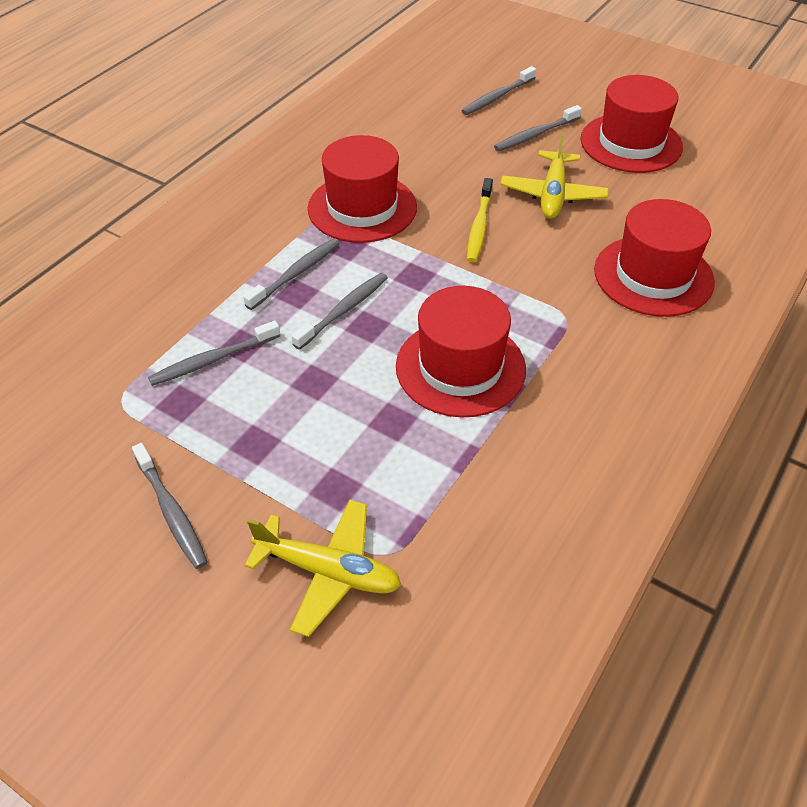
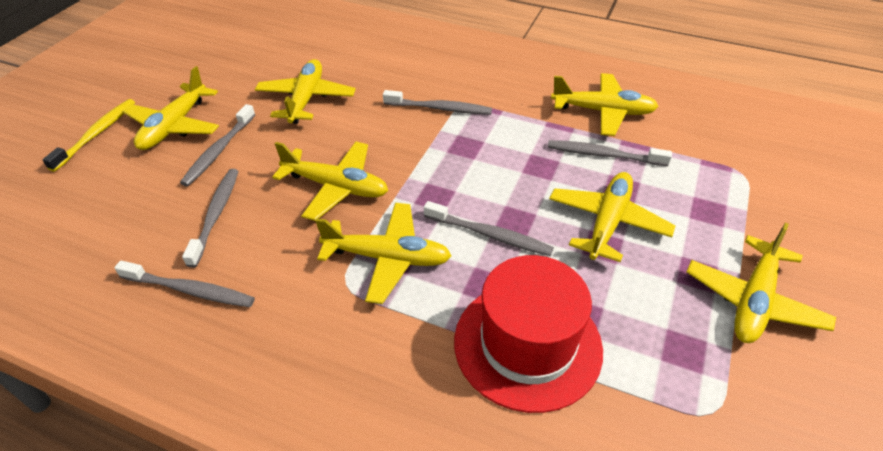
red hat: [308,135,417,243] [396,286,526,418] [581,75,683,173] [594,199,715,317] = 4 -> [454,255,603,413] = 1
yellow plane: [245,500,401,637] [500,132,609,219] = 2 -> [122,66,219,150] [255,59,356,124] [272,141,388,221] [315,203,451,304] [549,172,675,262] [551,73,659,136] [687,223,836,343] = 7

